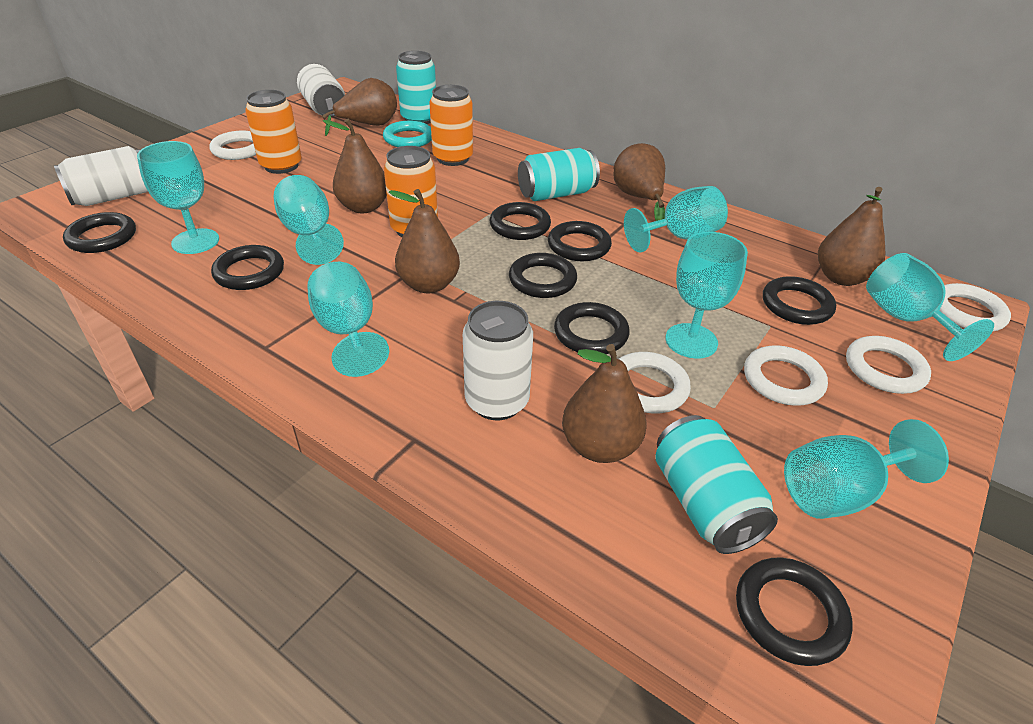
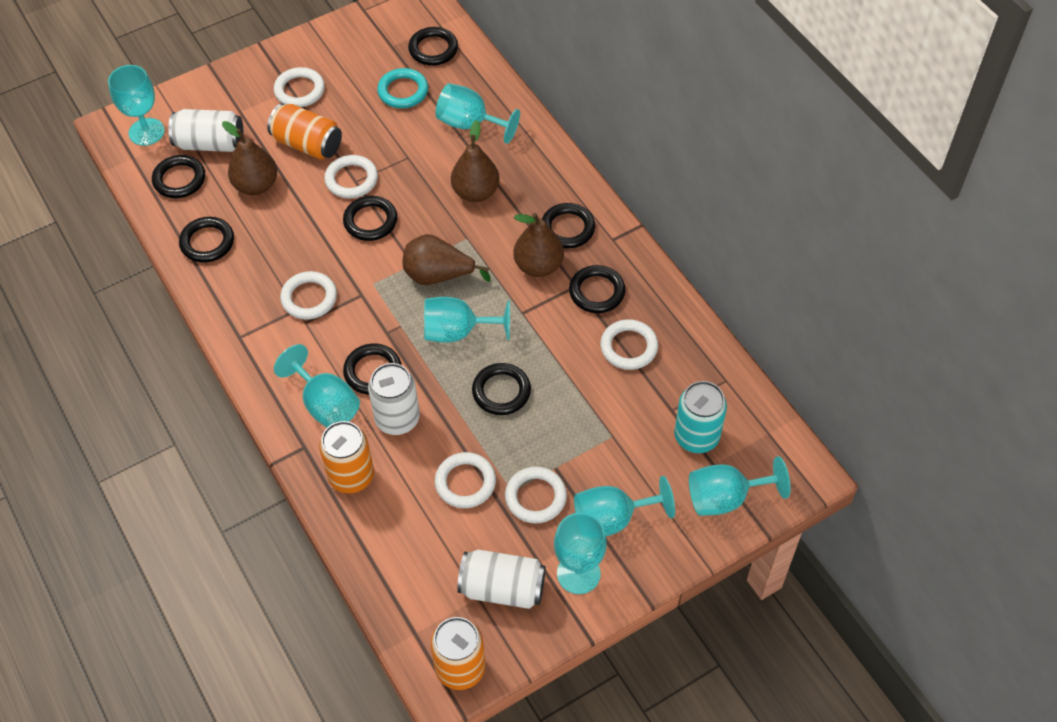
brown pear: [322,78,397,136] [323,119,387,213] [389,189,460,293] [562,344,646,463] [613,143,665,221] [818,187,885,286] = 6 -> [222,121,277,195] [403,234,491,285] [451,120,500,202] [513,213,564,277] = 4
turquoise can: [396,51,436,124] [518,148,600,201] [655,415,778,554] = 3 -> [674,381,727,453] = 1
white ring: [209,131,256,160] [619,352,691,414] [744,345,828,406] [846,336,931,394] [940,283,1011,332] = 5 -> [274,67,325,107] [280,271,337,320] [324,155,378,198] [435,452,496,508] [505,467,567,524] [600,319,658,370] = 6

